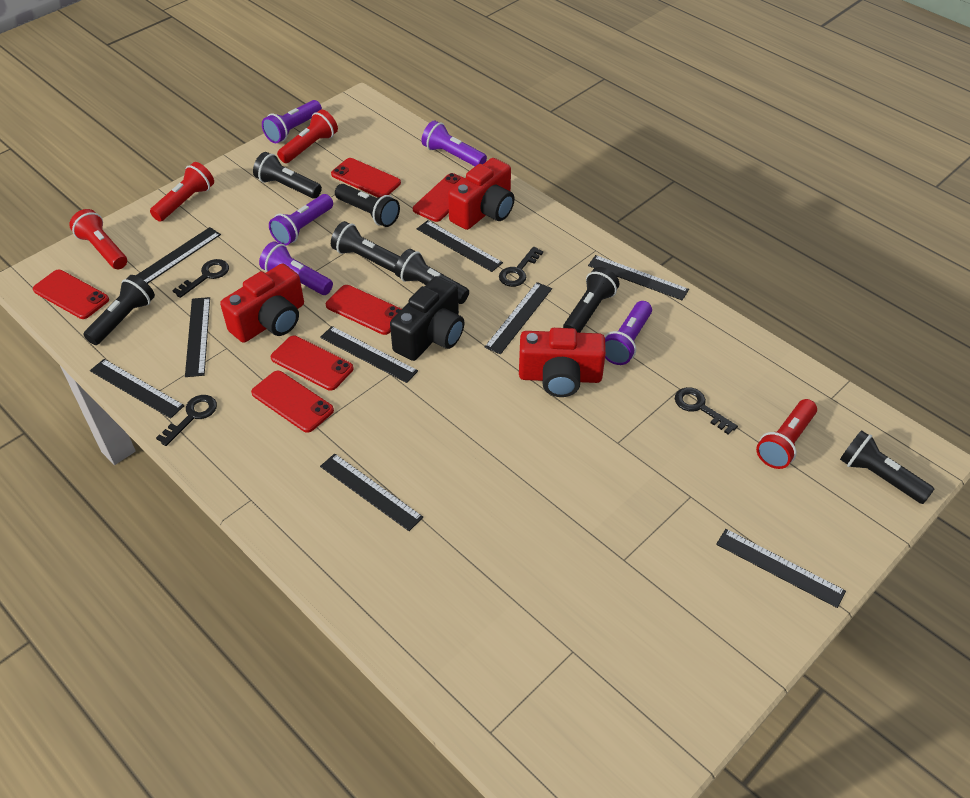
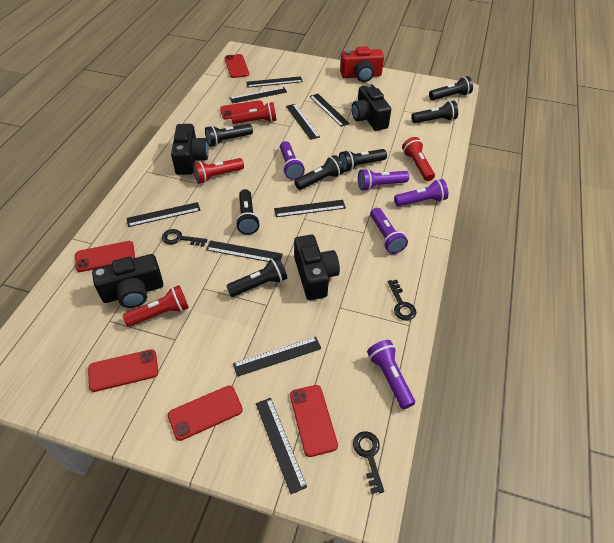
black camera: [390,276,465,361] = 1 -> [92,254,163,308] [171,124,209,175] [294,235,340,300] [352,84,391,131] = 4
black key: [156,395,217,446] [172,259,229,298] [499,247,543,287] [675,387,738,435] = 4 -> [162,229,207,247] [353,431,384,494] [388,280,416,321] = 3
red camera: [220,263,304,343] [448,158,515,230] [519,328,606,397] = 3 -> [340,46,384,82] = 1

